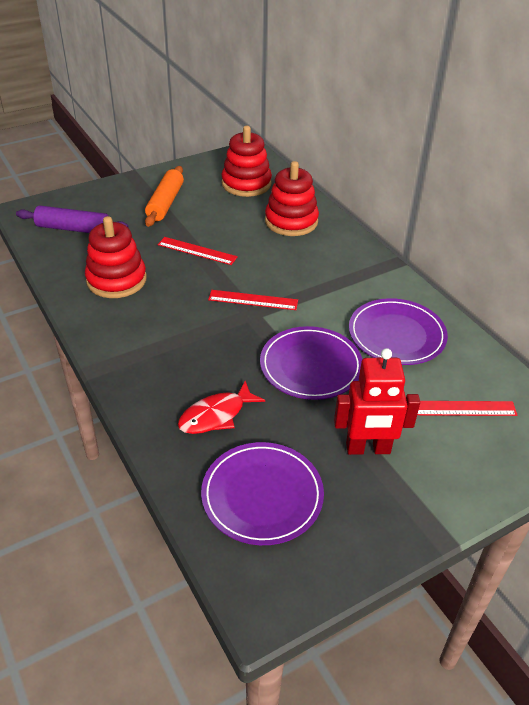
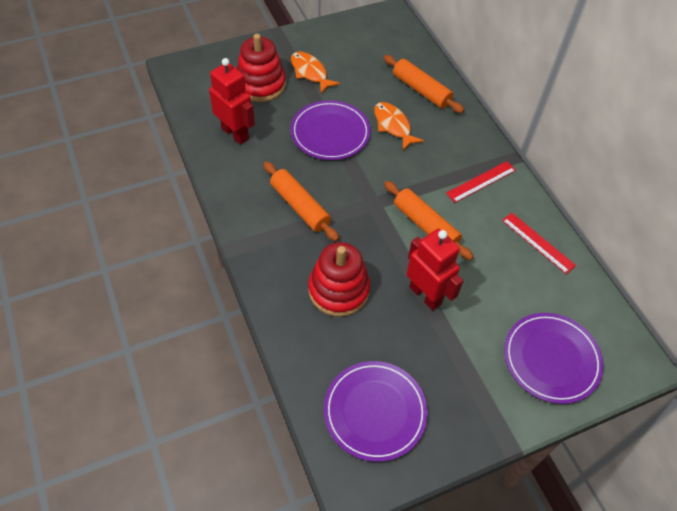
orange fish: none = 0 -> [291,51,340,93] [374,102,424,150] = 2
orange rolling pin: [145,166,184,227] = 1 -> [264,162,339,241] [383,55,464,113] [384,181,473,260] = 3
purple rolling pin: [16,205,128,233] = 1 -> none = 0
red fish: [178,381,265,434] = 1 -> none = 0
red robot: [334,348,420,455] = 1 -> [209,58,255,145] [406,229,463,311] = 2
red ruler: [158,237,238,265] [208,290,298,310] [417,401,517,416] = 3 -> [446,161,516,203] [502,213,576,274] = 2
red stacking toy: [85,216,147,298] [221,126,272,197] [265,161,319,236] = 3 -> [237,34,286,102] [308,242,370,317] = 2

